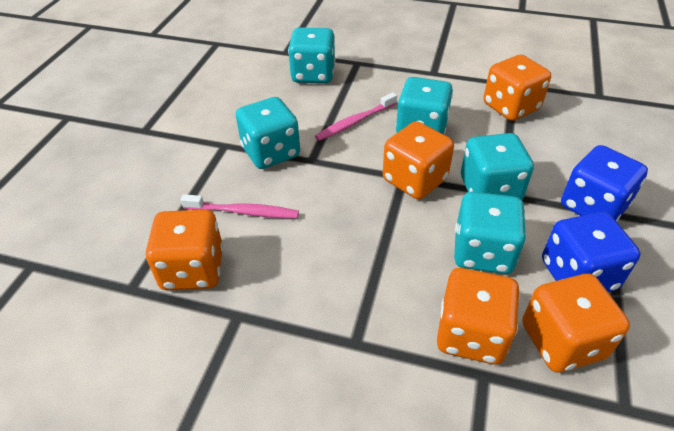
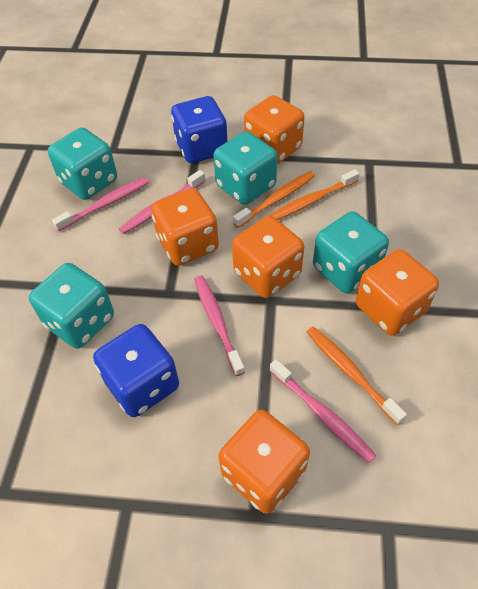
orange toothbrush: none = 0 -> [233,171,315,228] [269,169,360,220] [307,326,407,425] = 3
pink toothbrush: [181,194,299,218] [315,92,397,141] = 2 -> [52,177,149,231] [119,170,206,234] [194,276,245,376] [269,359,377,463] = 4
turquoise dice: [236,97,300,169] [288,27,335,83] [396,77,453,135] [454,192,526,274] [461,133,534,200] = 5 -> [29,263,114,349] [48,127,117,200] [213,131,277,205] [313,211,389,294] = 4

